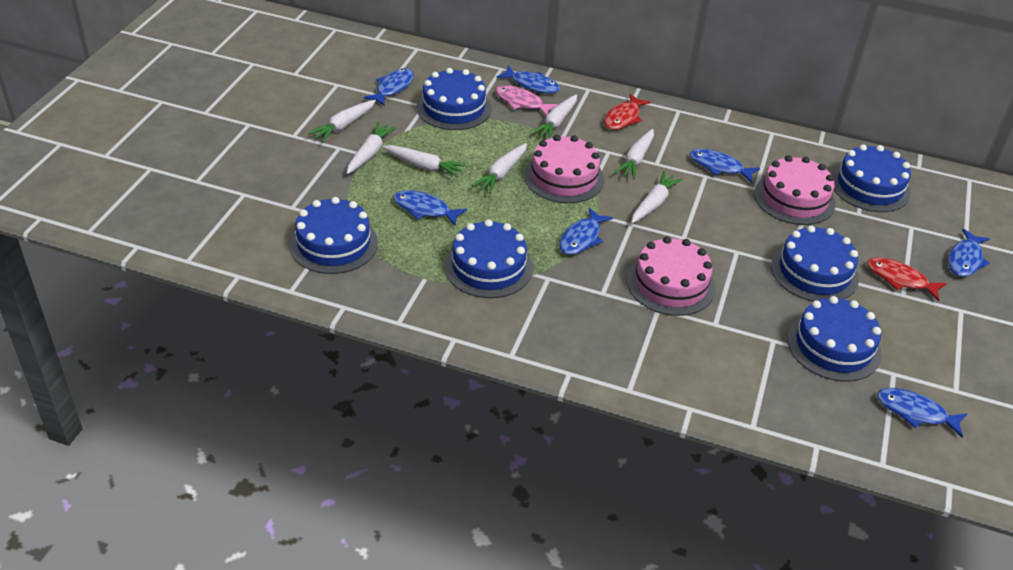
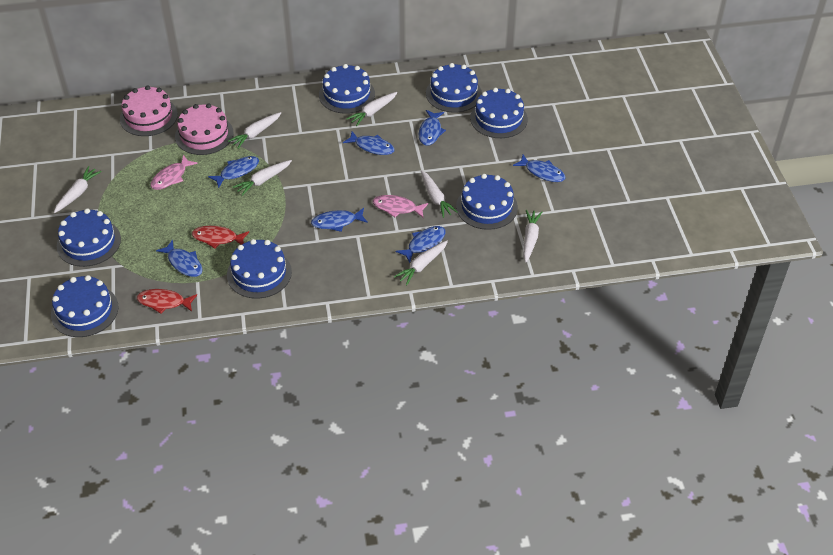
blue cake: [290,197,378,274] [417,68,492,130] [445,219,533,298] [771,225,859,302] [787,296,882,382] [831,144,911,212] = 6 -> [51,275,119,337] [57,208,121,267] [227,239,292,299] [319,64,375,114] [426,63,482,113] [456,174,518,230] [470,88,528,138] = 7
pink cake: [524,135,604,203] [627,236,715,316] [754,155,836,225] = 3 -> [120,85,178,136] [175,103,234,155] = 2
pink fish: [495,85,559,116] = 1 -> [151,155,198,190] [373,195,428,218] = 2

